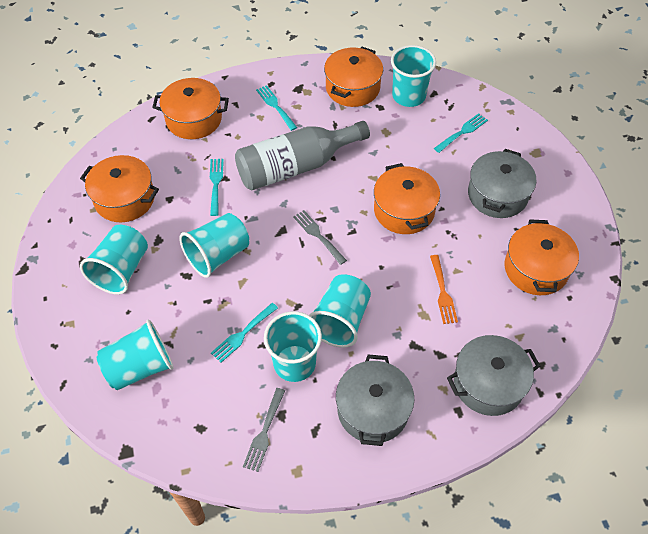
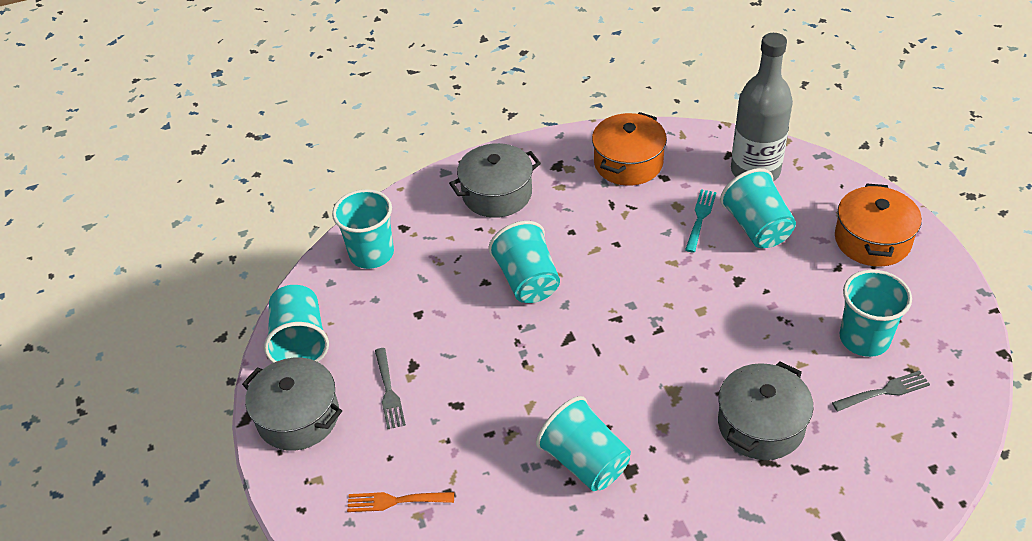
orange pot: [80,155,159,222] [152,78,229,139] [324,47,383,107] [374,163,440,234] [505,220,579,295] = 5 -> [592,112,667,186] [835,183,922,267] = 2
turquoise fork: [210,159,224,216] [211,303,278,363] [256,85,297,131] [434,113,488,153] = 4 -> [685,189,717,252] = 1

